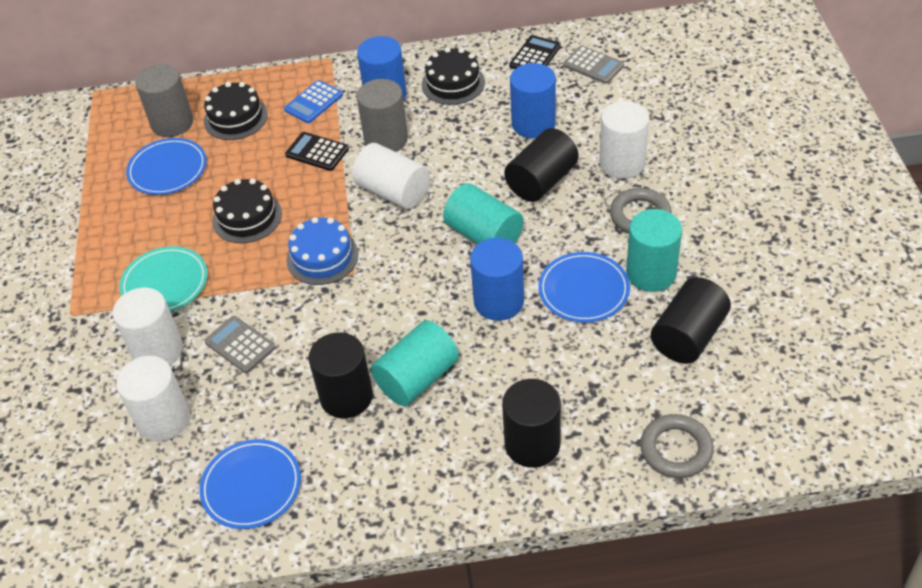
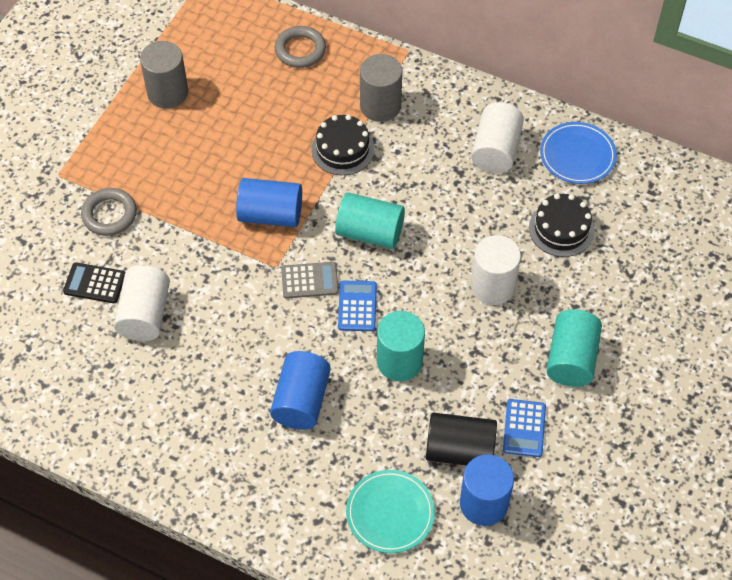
black cake: [204,82,268,140] [212,178,282,243] [422,47,485,105] = 3 -> [311,115,374,175] [529,193,595,257] = 2
black calculator: [285,132,349,171] [509,35,561,69] = 2 -> [63,262,125,303] = 1
black cylinder: [309,332,373,418] [502,379,561,468] [504,128,579,202] [651,277,731,364] = 4 -> [426,413,497,465] = 1
blue cake: [286,217,359,285] = 1 -> none = 0
blue calculator: [284,80,343,123] = 1 -> [338,280,377,331] [503,399,546,457] = 2
blue plate: [126,138,207,195] [199,439,301,529] [539,252,630,322] = 3 -> [540,122,617,184] = 1
grey calculator: [204,316,276,373] [563,46,624,84] = 2 -> [281,262,339,299] = 1
white cylinder: [113,288,183,365] [116,356,190,441] [352,143,430,209] [599,101,649,179] = 4 -> [114,265,170,341] [471,102,524,173] [471,235,521,305] = 3

